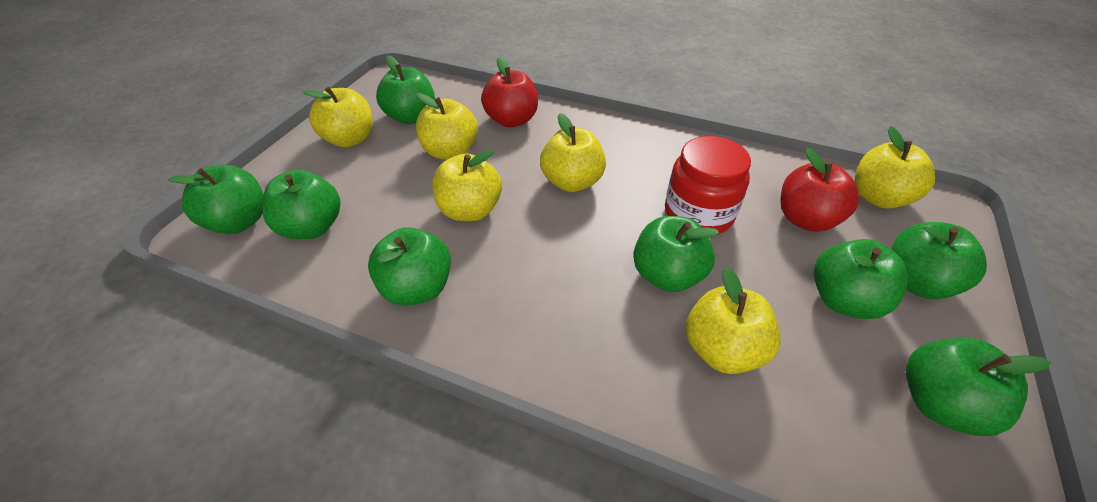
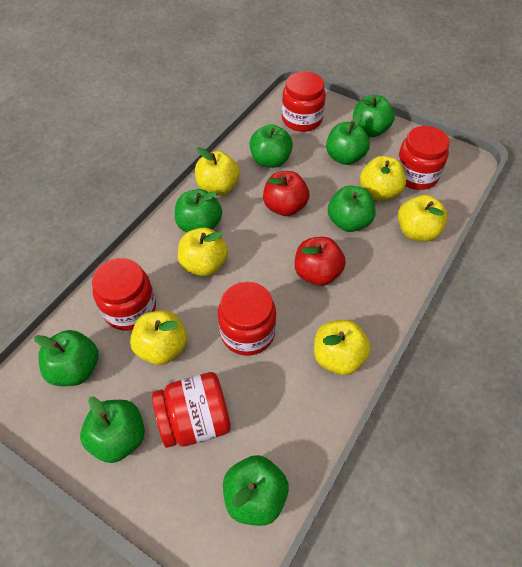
red jar: [665,136,751,234] = 1 -> [92,258,156,331] [152,372,231,448] [218,282,276,356] [282,71,326,132] [397,126,450,190] = 5

